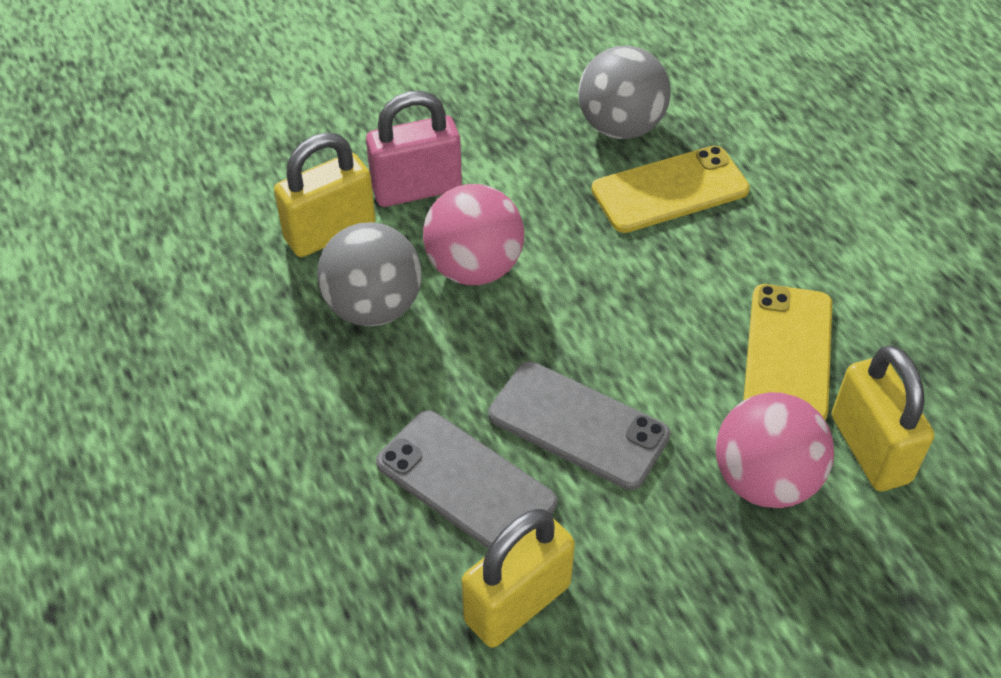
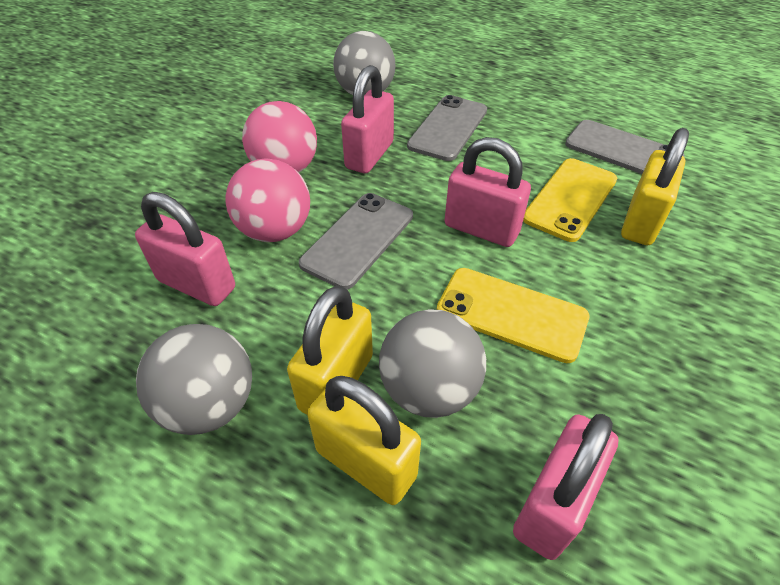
grey ball: [317,222,422,326] [578,46,671,139] = 2 -> [136,324,252,435] [333,31,395,95] [379,309,486,418] = 3
grey phone: [376,410,557,549] [488,361,670,490] = 2 -> [299,193,413,289] [407,95,487,161] [565,120,684,174] = 3
pink padlock: [366,91,462,207] = 1 -> [135,192,235,306] [341,65,394,173] [444,137,531,247] [513,414,619,560] = 4

